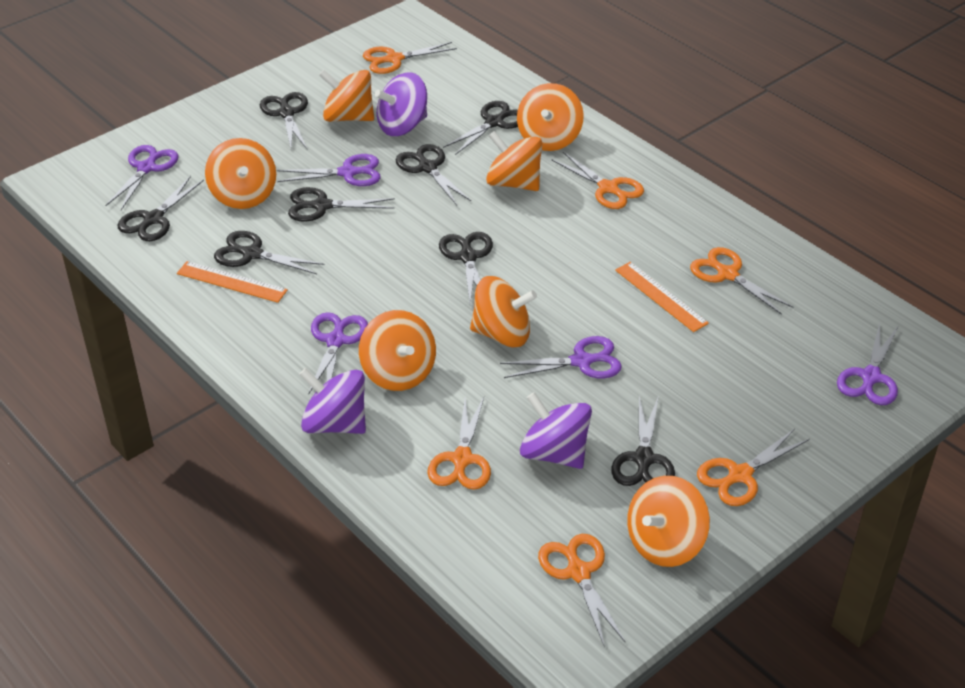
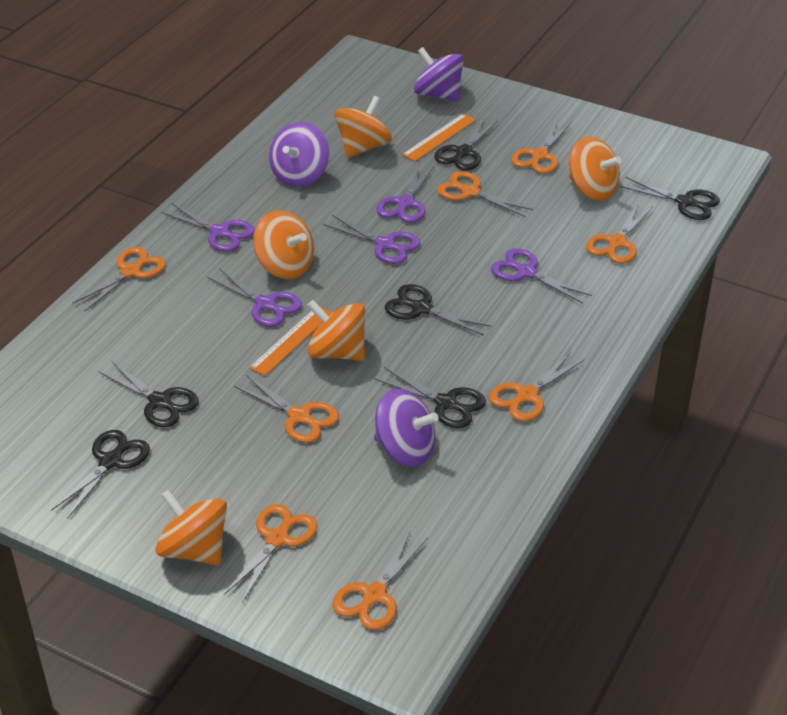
black scissors: [117,176,204,241] [214,231,324,274] [260,92,308,149] [288,187,395,222] [396,144,471,205] [439,232,493,303] [443,101,518,155] [611,397,675,486] = 8 -> [51,430,150,519] [98,361,199,427] [374,367,486,428] [385,284,491,336] [434,117,498,170] [620,177,720,220] = 6
orange scissors: [363,42,457,74] [427,397,491,490] [538,534,626,648] [551,152,644,209] [690,247,794,315] [697,429,810,506] = 6 -> [72,247,166,312] [224,504,317,603] [234,375,339,443] [332,532,428,630] [437,171,533,217] [489,353,584,421] [511,121,571,174] [586,204,653,264] = 8
orange spinning top: [205,138,276,209] [319,70,374,122] [359,310,436,391] [470,276,537,347] [486,131,542,191] [517,83,584,151] [627,476,710,567] = 7 -> [155,490,227,565] [253,210,314,279] [307,300,365,361] [334,96,392,158] [569,136,621,201] = 5

